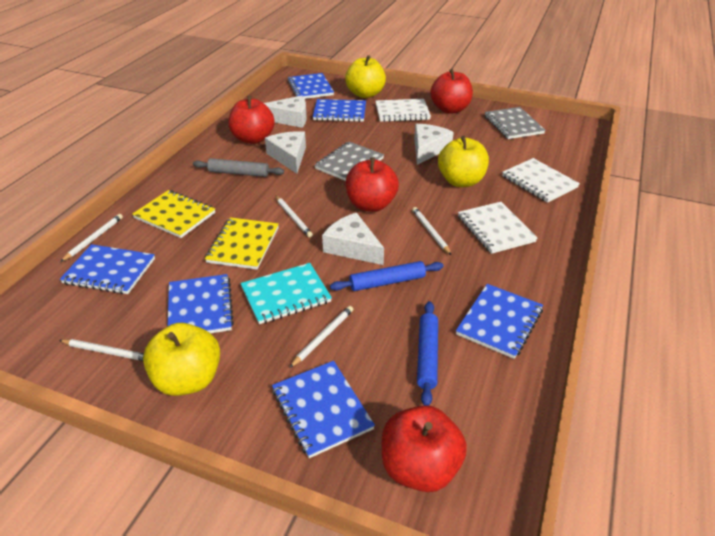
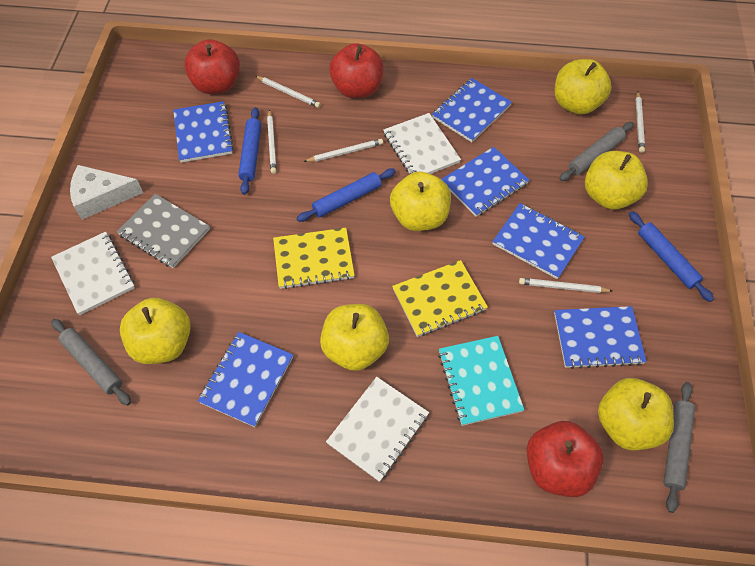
blue rolling pin: [330,261,444,291] [417,301,438,406] = 2 -> [238,107,261,195] [296,168,396,222] [629,211,714,302] = 3
grey notebook: [314,142,384,181] [485,107,546,139] = 2 -> [117,194,210,268] = 1
grey rolling pin: [193,158,284,177] = 1 -> [51,319,131,406] [559,122,634,181] [663,382,695,513] = 3
red apple: [229,96,275,144] [346,157,399,212] [382,405,467,492] [430,69,473,114] = 4 -> [184,39,240,94] [329,43,384,98] [527,421,604,497] = 3
white cheese: [264,95,307,128] [265,131,306,174] [322,213,384,265] [414,124,454,165] = 4 -> [70,165,143,220] = 1
yellow apple: [143,323,220,396] [345,55,386,98] [438,136,489,187] = 3 -> [120,298,191,364] [320,304,389,371] [390,172,451,231] [555,59,612,115] [585,151,648,210] [598,378,674,451] = 6

